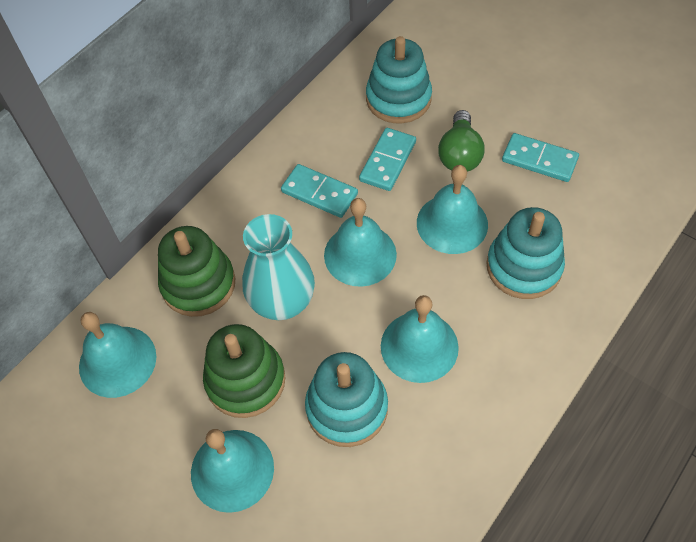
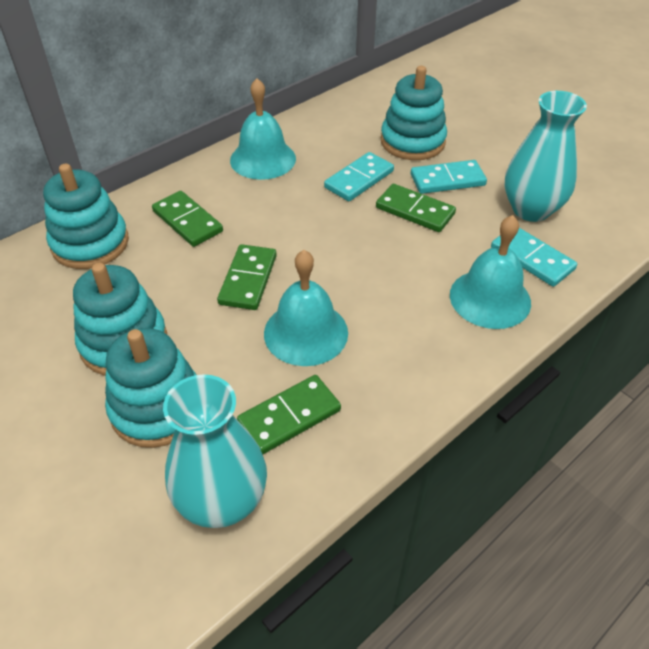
green domino: none = 0 -> [152,191,223,247] [217,244,277,310] [237,375,341,455] [376,184,456,232] = 4
green light bulb: [438,110,485,172] = 1 -> none = 0
green stacking toy: [158,226,235,317] [203,324,286,418] = 2 -> none = 0
turquoise bell: [79,312,156,398] [191,429,274,513] [324,198,397,287] [381,295,459,383] [417,165,488,254] = 5 -> [230,78,296,180] [264,250,348,366] [450,215,531,329] = 3
turquoise stacking toy: [305,352,388,447] [366,36,432,123] [487,207,565,299] = 3 -> [43,164,129,269] [73,263,167,376] [105,328,196,448] [381,66,447,160] = 4
turquoise vase: [242,214,315,320] = 1 -> [163,374,267,528] [505,91,587,222] = 2

